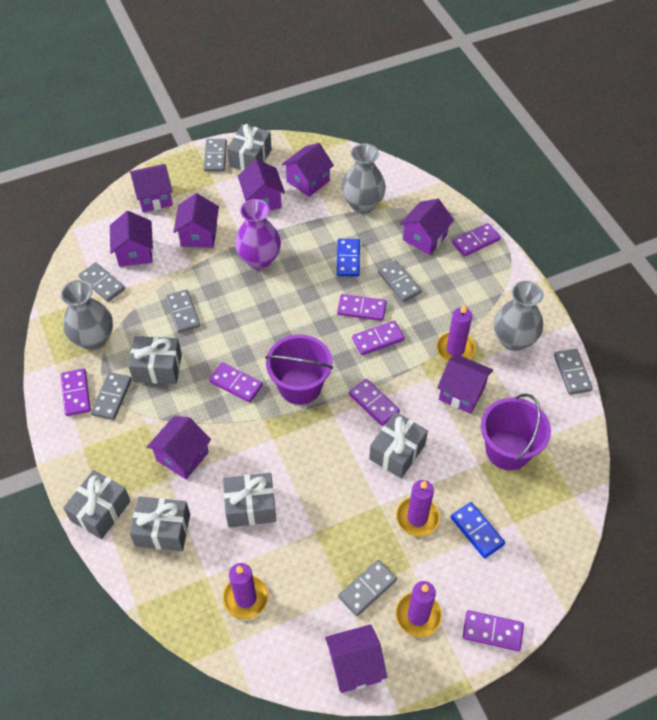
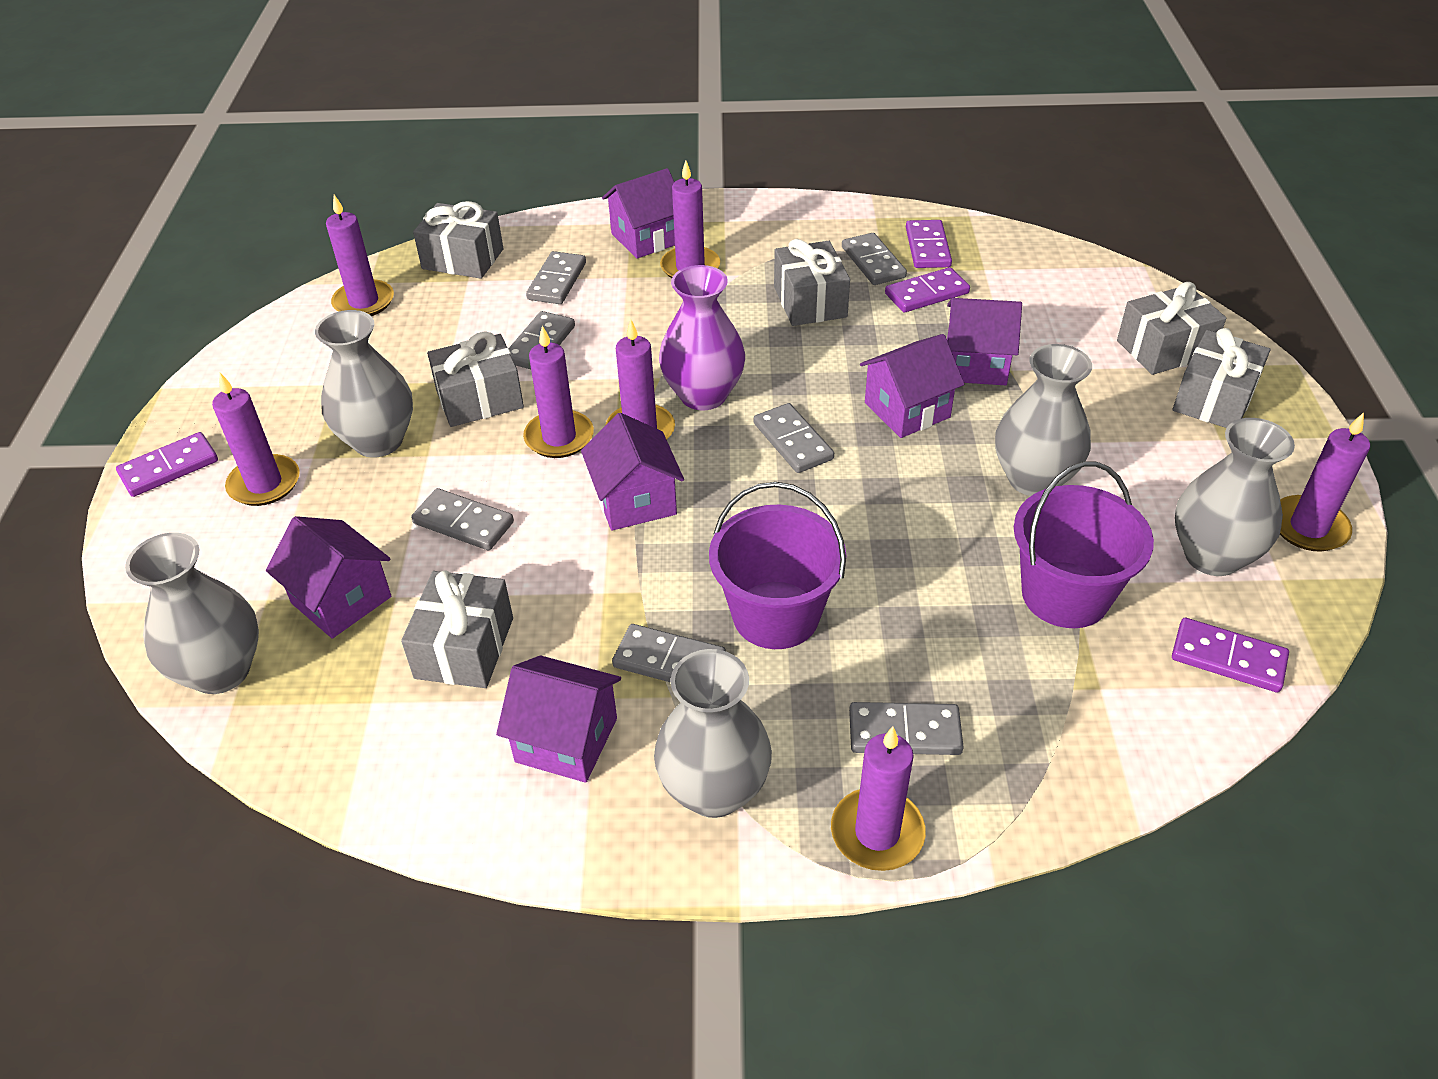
blue domino: [337,239,360,277] [451,502,505,558] = 2 -> none = 0
grey vase: [61,280,113,350] [342,143,386,214] [494,281,544,351] = 3 -> [125,533,259,694] [315,310,413,458] [654,649,772,818] [995,344,1092,496] [1175,418,1295,576] = 5
purple candle: [223,563,268,619] [396,480,440,536] [396,581,442,637] [436,304,475,361] = 4 -> [212,373,300,506] [326,195,394,316] [523,326,594,458] [605,319,675,440] [660,160,720,278] [831,727,926,871] [1280,412,1370,552] = 7
purple domino: [61,369,91,416] [209,362,263,403] [337,294,387,321] [349,379,400,426] [352,321,405,355] [452,223,501,257] [462,610,524,651] = 7 -> [116,432,218,497] [885,267,970,313] [906,220,952,268] [1172,618,1289,693] = 4
purple house: [110,211,153,267] [130,164,173,212] [147,416,211,479] [173,193,219,248] [238,159,285,210] [282,143,334,197] [325,624,387,693] [400,199,454,255] [437,354,493,414] = 9 -> [266,516,391,639] [496,655,621,783] [581,413,684,531] [602,168,675,259] [860,334,965,438] [947,298,1022,385] = 6

